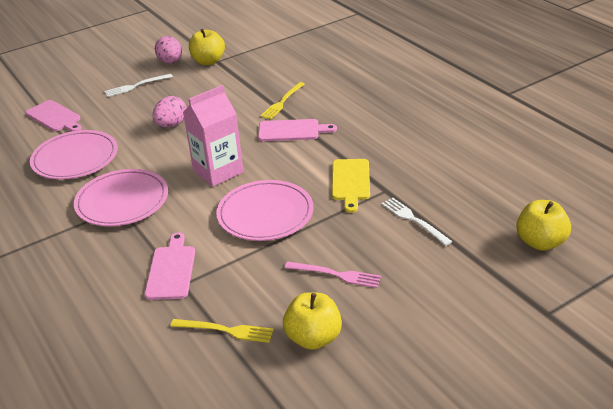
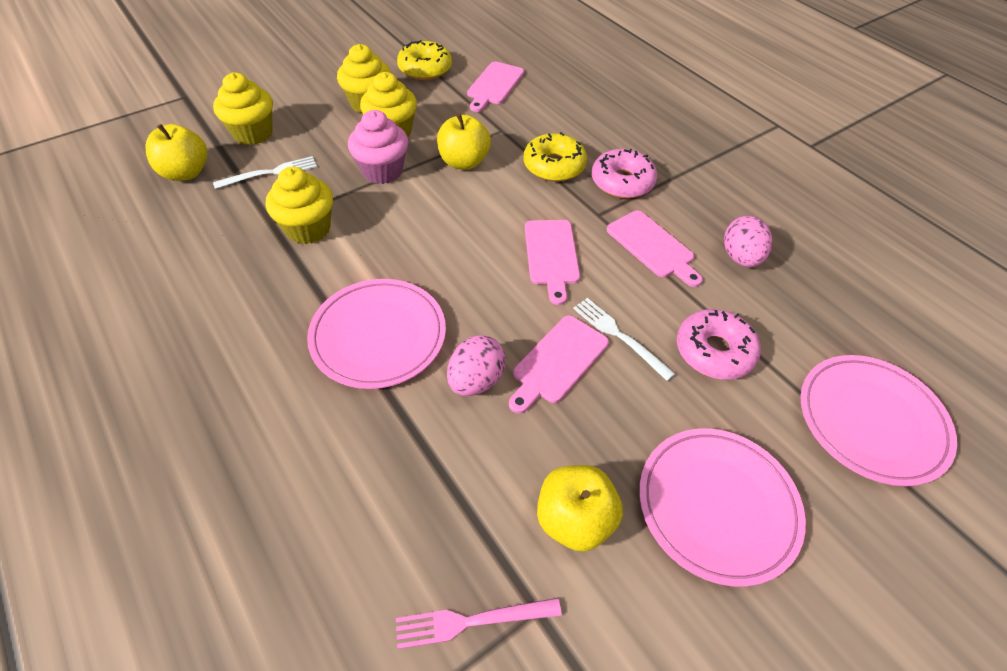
pink carton: [183,85,244,187] = 1 -> none = 0
pink cupcake: none = 0 -> [348,110,409,184] = 1
pink cutting board: [25,100,82,132] [144,232,195,300] [258,119,337,141] = 3 -> [467,61,524,112] [509,315,609,414] [525,220,580,305] [606,211,703,287] = 4
pink donut: none = 0 -> [592,149,657,199] [677,309,761,380] = 2
yellow cupcake: none = 0 -> [213,72,273,145] [266,167,333,244] [337,44,391,114] [360,72,417,137] = 4
yellow cutting board: [332,159,370,213] = 1 -> none = 0
yellow donut: none = 0 -> [397,40,452,80] [524,132,587,182] = 2
yellow fork: [170,319,274,343] [260,82,305,119] = 2 -> none = 0

